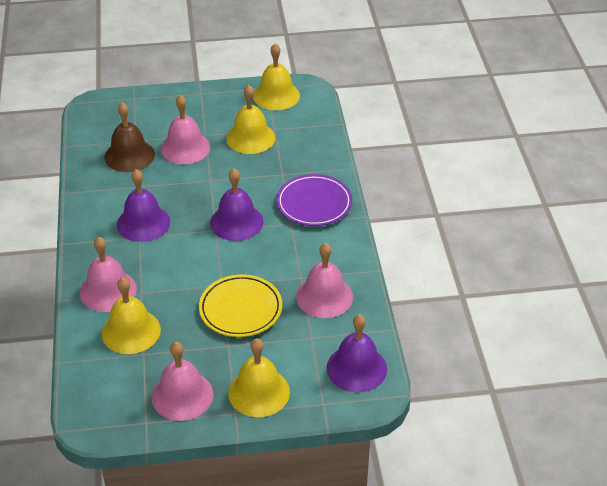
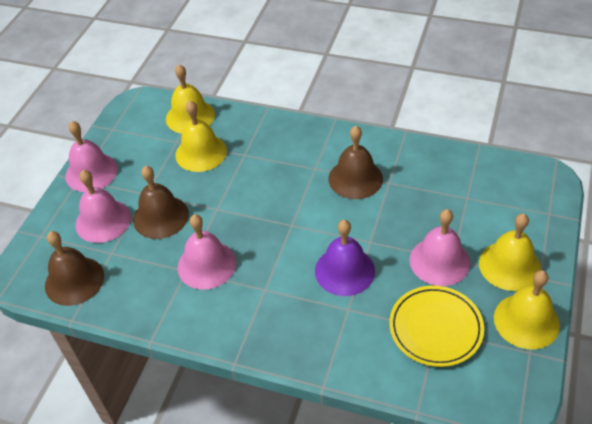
brown bell: [105,102,155,172] = 1 -> [45,231,104,306] [133,166,189,239] [329,126,383,199] = 3
purple bell: [117,169,170,242] [210,168,263,241] [327,314,387,393] = 3 -> [315,220,375,296] = 1
purple plate: [276,174,352,226] = 1 -> none = 0

